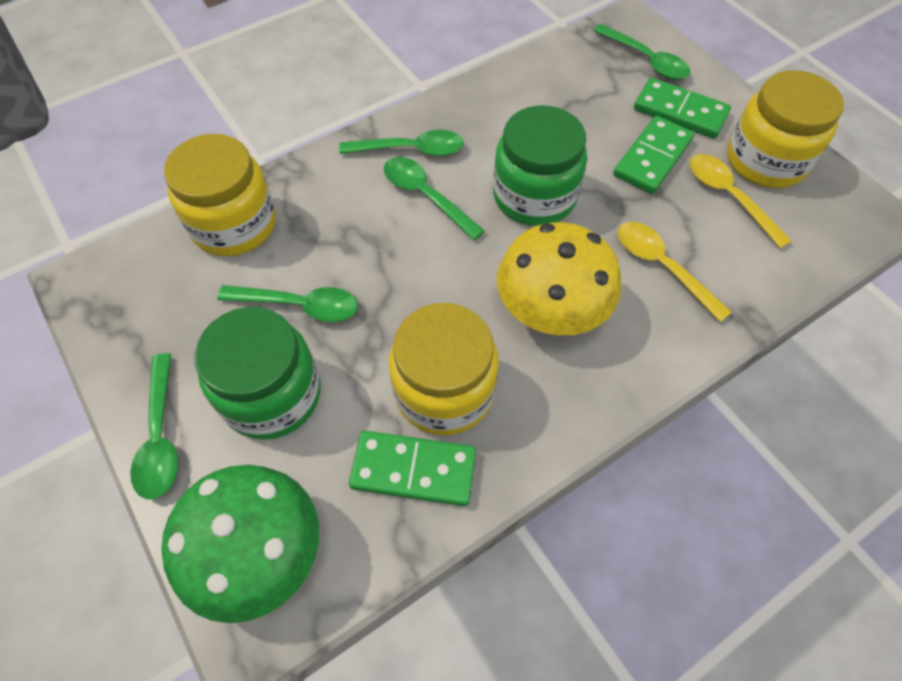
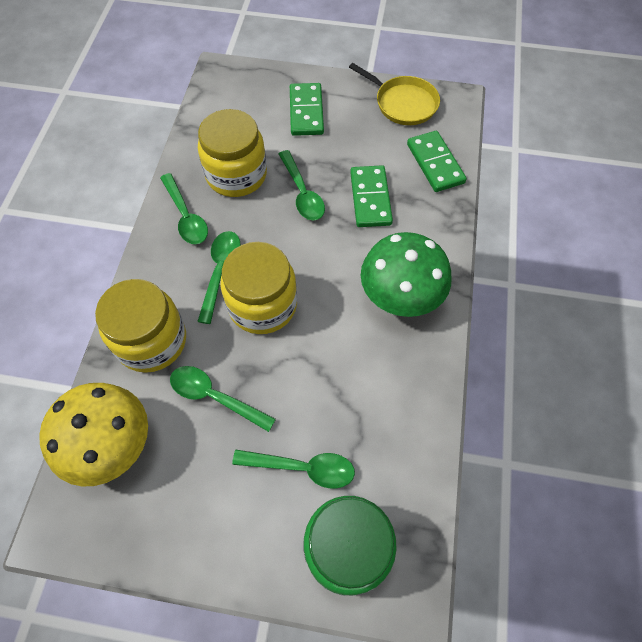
green jar: [194,307,320,440] [493,105,587,226] = 2 -> [303,496,397,596] = 1
yellow pan: none = 0 -> [349,63,440,125] = 1
yellow spoon: [618,222,732,322] [690,154,792,249] = 2 -> none = 0

